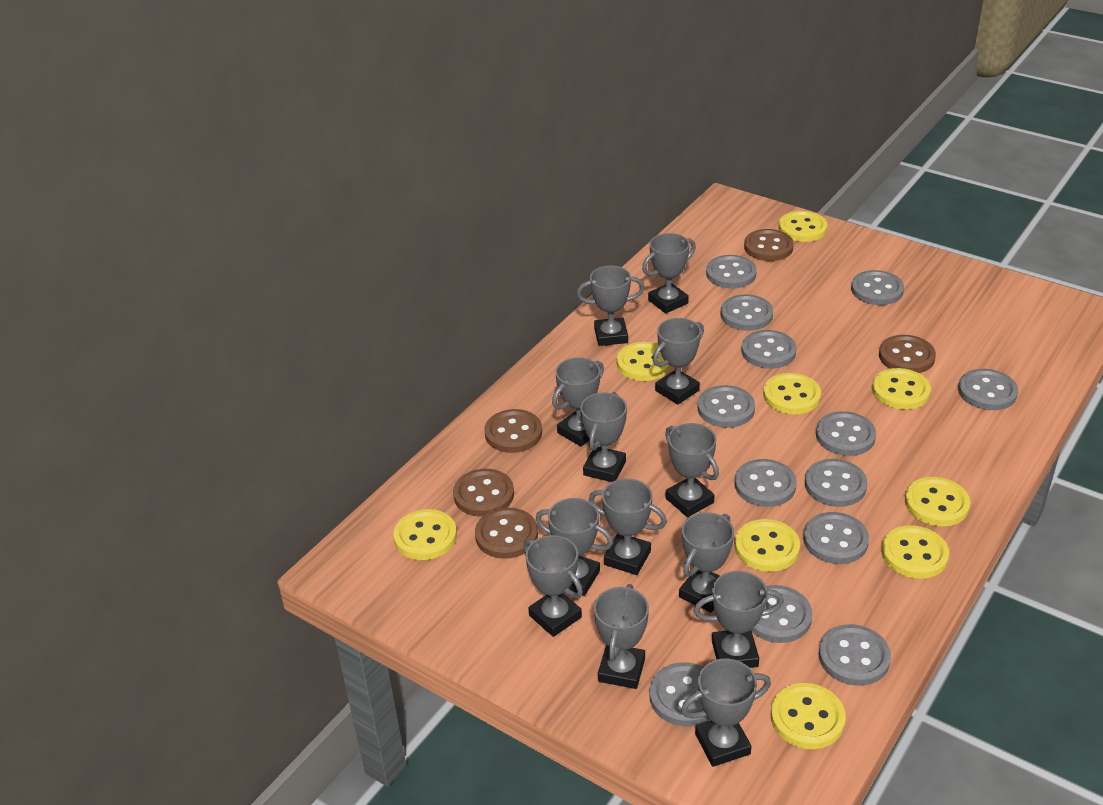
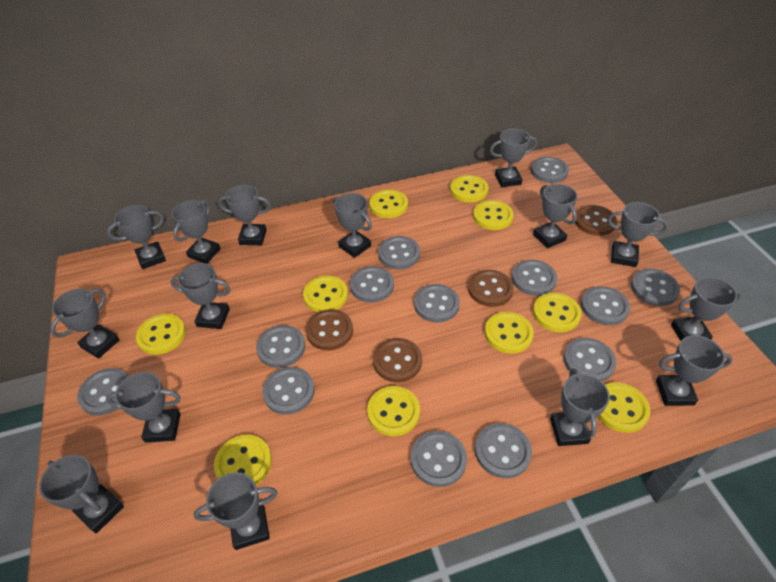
brown button: [453,469,514,516] [475,508,538,559] [484,409,542,453] [744,229,794,261] [879,335,936,373] = 5 -> [306,309,353,350] [373,338,422,382] [468,270,514,307] [575,205,617,236] = 4
grey trophy: [524,535,583,637] [536,498,613,596] [552,357,604,447] [577,266,645,346] [580,392,627,482] [589,478,667,575] [594,584,649,689] [642,233,696,313] [653,318,704,405] [665,423,719,517] [679,512,734,613] [681,658,771,767] [694,571,784,668] = 13 -> [39,455,124,534] [50,289,119,359] [106,372,181,443] [107,205,166,269] [171,263,230,329] [172,200,221,264] [194,472,277,550] [218,185,271,245] [333,193,372,258] [490,128,537,187] [533,184,578,248] [550,368,610,446] [608,202,668,267] [656,335,733,406] [671,277,742,341] = 15
yellow button: [394,509,457,560] [617,342,671,381] [735,519,800,572] [764,373,821,414] [771,683,846,749] [779,211,827,242] [872,368,931,410] [881,525,949,579] [905,477,970,526] = 9 -> [136,313,186,355] [214,434,272,485] [303,275,348,312] [367,386,420,436] [369,189,408,218] [450,175,488,203] [473,200,514,230] [485,312,534,354] [533,293,582,332] [598,382,650,433] = 10

